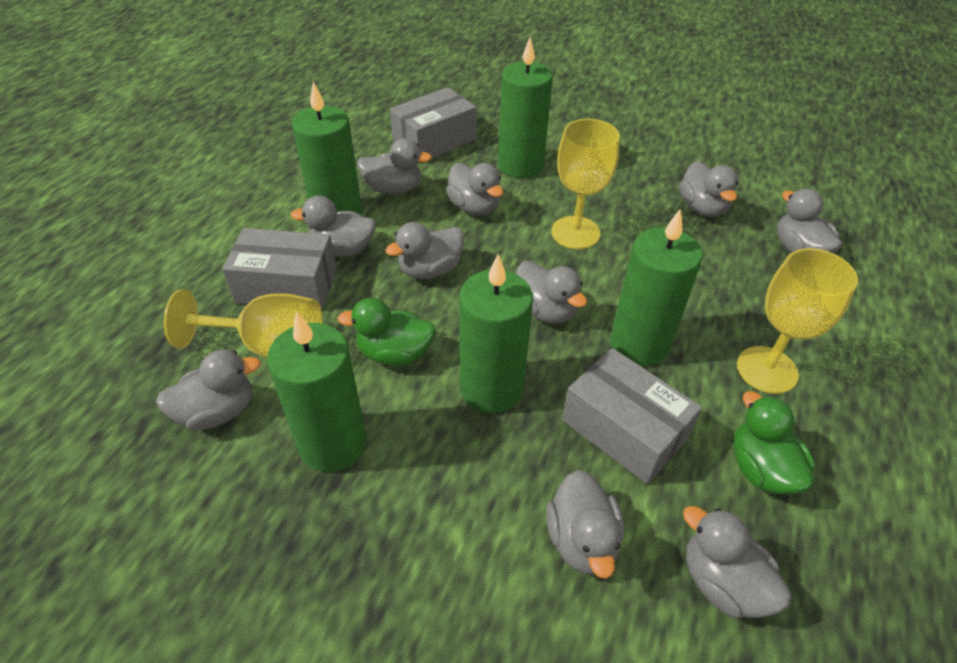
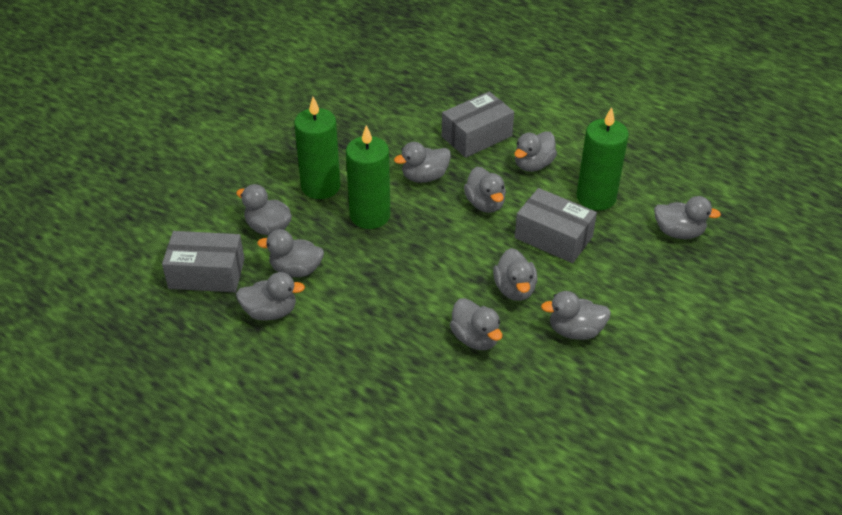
green candle: [267,311,367,472] [292,82,362,215] [459,254,533,413] [498,37,553,178] [611,208,703,366] = 5 -> [294,97,341,199] [346,125,390,229] [576,107,629,210] = 3
green duck: [338,298,436,366] [733,391,815,495] = 2 -> none = 0
yellow goblet: [164,289,323,358] [551,119,620,249] [737,248,858,394] = 3 -> none = 0

